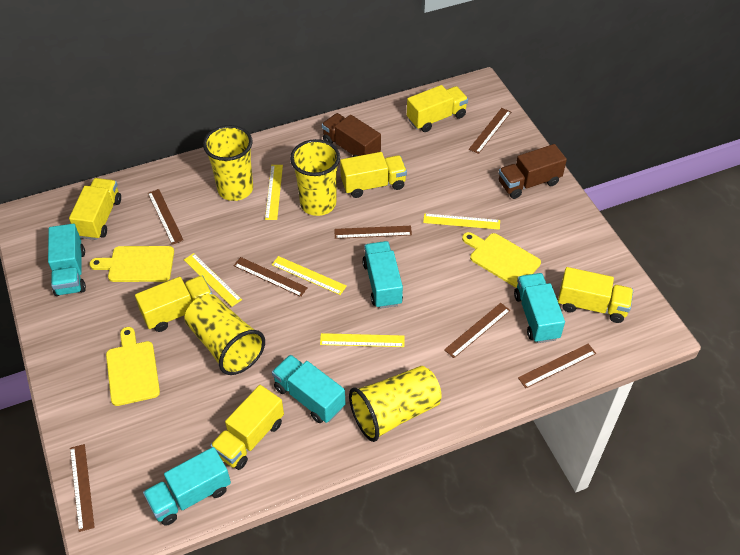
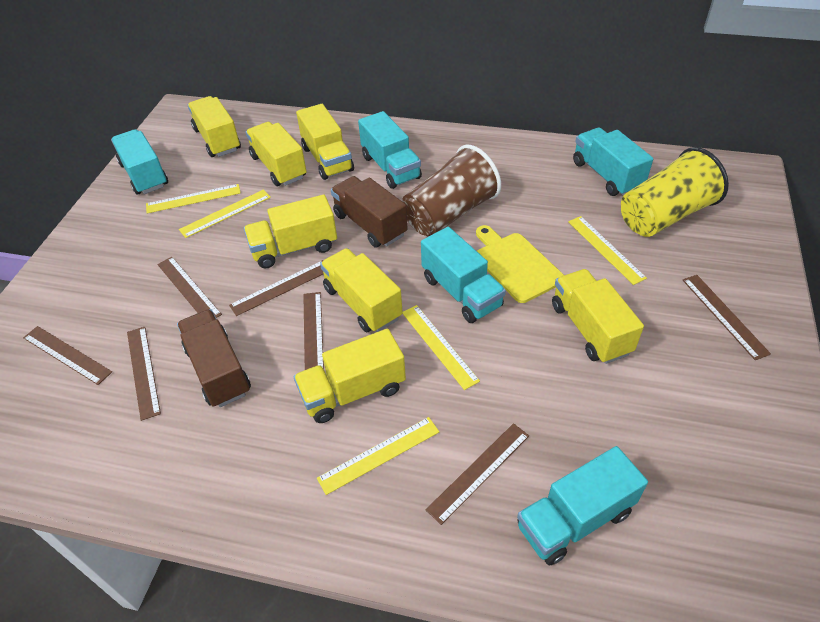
brown cup: none = 0 -> [402,144,501,237] = 1
yellow cup: [185,294,265,375] [203,125,253,201] [290,139,340,216] [349,366,442,442] = 4 -> [621,147,729,237] = 1
yellow cutting board: [89,246,174,282] [106,327,160,406] [462,232,541,288] = 3 -> [476,225,564,303] = 1
yellow truck: [69,178,121,240] [135,276,212,332] [210,385,284,470] [340,152,407,198] [407,85,468,132] [558,267,633,323] = 6 -> [188,96,241,157] [244,195,337,269] [246,122,307,186] [294,329,406,423] [296,104,354,180] [320,248,403,332] [552,269,644,364] = 7

